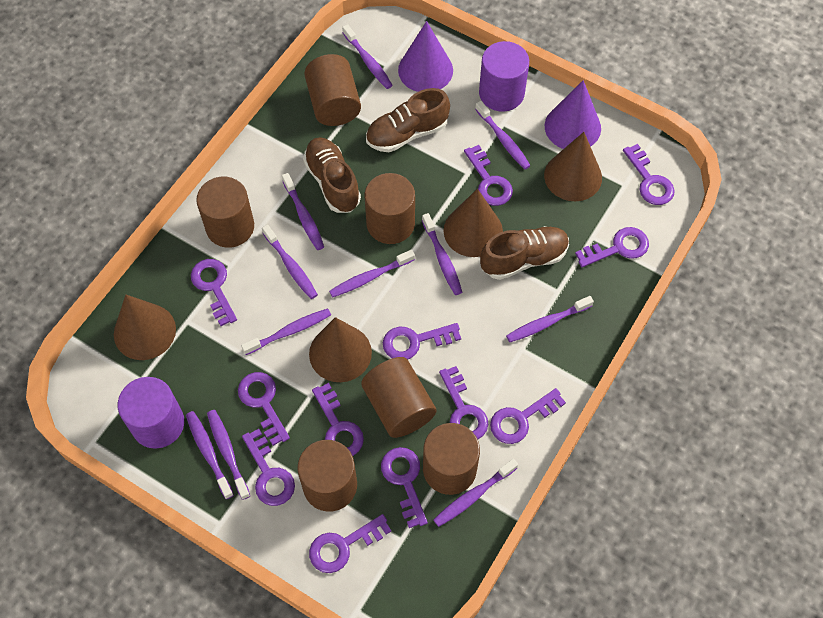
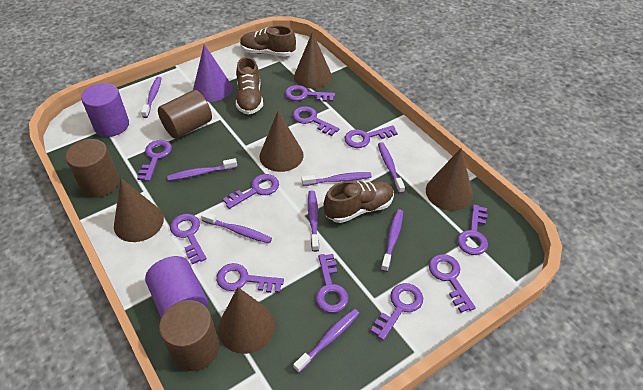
brown cone: [114,295,176,360] [309,317,372,382] [444,189,503,257] [544,132,602,201] = 4 -> [114,178,164,242] [218,287,275,354] [259,111,304,172] [294,32,332,89] [426,148,473,211] = 5
brown cylinder: [196,177,254,248] [298,440,357,512] [304,54,361,126] [361,357,436,438] [364,173,415,244] [423,423,480,495] = 6 -> [65,139,119,197] [158,90,212,139] [159,300,219,371] = 3
purple cone: [398,21,453,92] [545,80,601,149] = 2 -> [193,44,232,102] = 1
purple key: [191,259,237,326] [238,372,290,446] [242,429,295,506] [309,514,391,573] [312,383,364,456] [381,447,428,528] [383,323,461,360] [439,366,488,439] [464,145,513,206] [490,388,566,444] [575,227,649,267] [623,144,675,205] = 12 -> [137,140,172,181] [170,214,206,264] [216,263,284,293] [223,174,279,209] [285,85,335,102] [292,106,339,136] [316,254,349,313] [345,125,398,148] [370,283,423,341] [429,254,476,313] [457,205,488,255] = 11
purple toothbrush: [186,411,234,499] [207,410,250,500] [241,309,331,355] [262,225,318,299] [282,173,324,250] [329,250,415,297] [342,24,393,89] [422,213,462,295] [433,459,518,527] [475,101,531,169] [506,296,594,342] = 11 -> [141,77,162,118] [167,158,237,181] [201,212,272,243] [293,309,359,373] [301,172,372,186] [308,191,319,252] [378,142,405,194] [381,209,403,272] = 8

